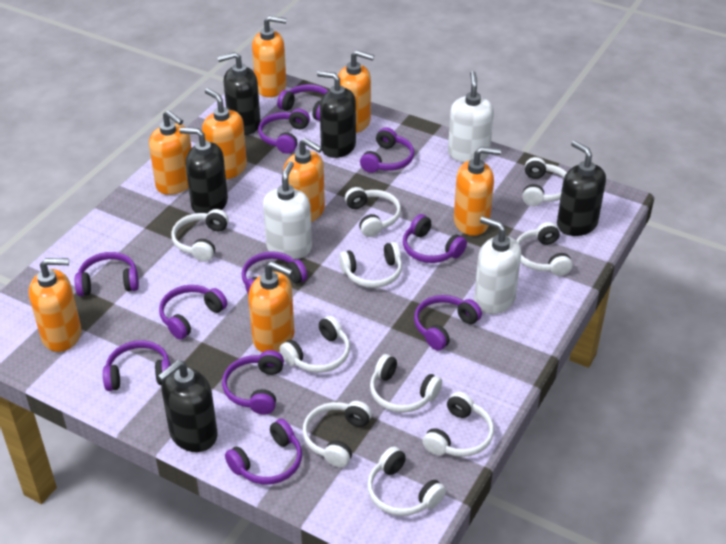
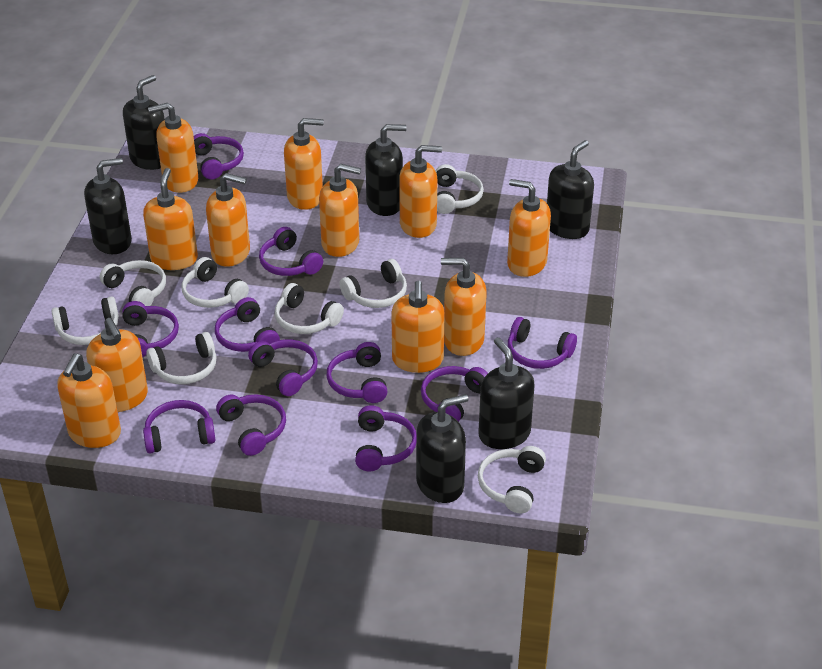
black soap dispenser: [158,360,218,452] [179,127,228,213] [217,52,261,135] [317,71,356,158] [557,141,606,236] = 5 -> [84,158,132,254] [123,75,165,170] [365,124,407,216] [416,394,468,503] [479,337,535,449] [547,140,594,239] = 6
orange soap dispenser: [29,258,81,352] [149,110,191,195] [202,89,247,179] [248,262,295,352] [252,16,287,97] [283,138,325,222] [338,50,374,133] [454,147,501,236] = 8 -> [57,353,121,448] [86,318,148,412] [143,168,198,270] [148,103,198,193] [206,173,250,267] [284,118,324,210] [319,164,361,257] [391,281,445,373] [399,145,442,238] [441,258,487,356] [507,179,551,277] = 11
white headphones: [171,209,229,262] [279,316,350,373] [303,401,372,467] [339,242,402,288] [345,187,401,237] [367,446,446,516] [370,354,442,413] [423,392,494,457] [516,222,573,276] [522,157,567,206] = 10 -> [51,297,119,345] [100,260,166,306] [147,332,217,384] [182,257,249,308] [275,283,344,334] [339,259,407,308] [436,164,484,214] [478,446,546,513] = 8
white soap dispenser: [263,161,312,259] [448,71,494,163] [474,216,521,314] = 3 -> none = 0

